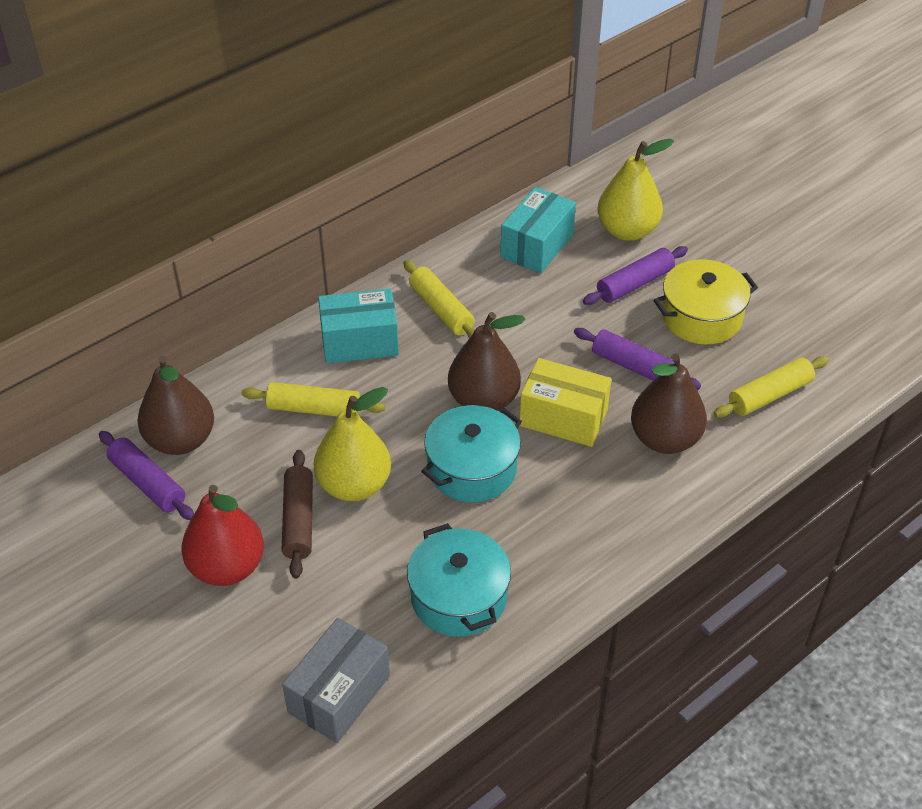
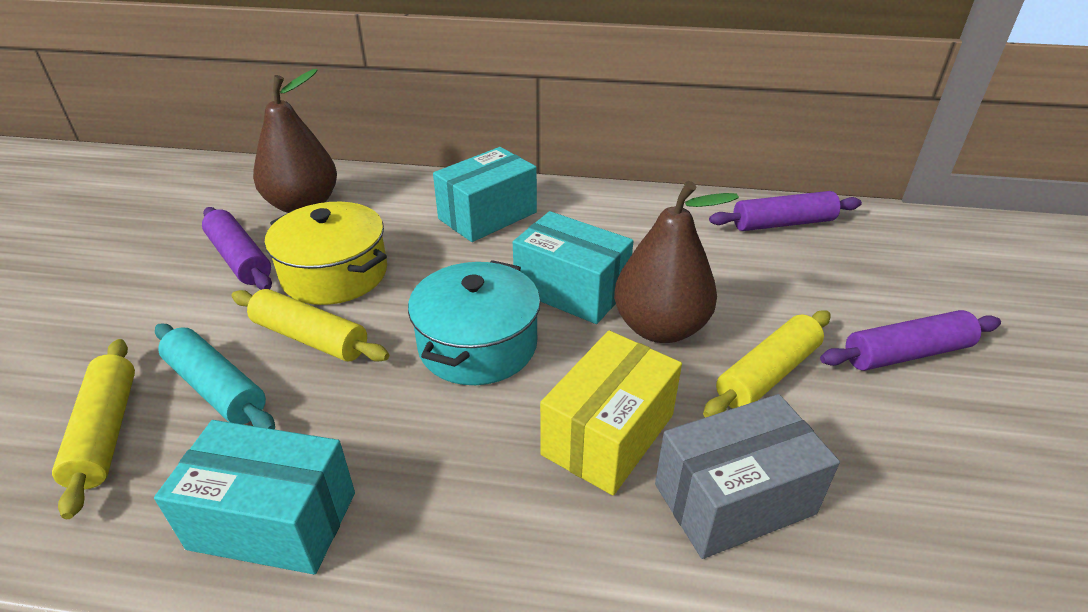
brown pear: [138,356,214,455] [448,312,526,411] [631,353,707,454] = 3 -> [253,69,337,213] [614,181,739,343] = 2
brown rolling pin: [281,450,313,579] = 1 -> none = 0
red pear: [181,485,264,586] = 1 -> none = 0
turquoise box: [318,289,399,363] [500,187,576,273] = 2 -> [154,420,355,574] [433,147,537,242] [513,211,633,324] = 3
turquoise pot: [407,523,511,637] [421,405,522,502] = 2 -> [408,260,540,385] = 1
turquoise rolling pin: none = 0 -> [155,324,275,429] = 1
yellow pear: [314,387,391,501] [597,139,674,241] = 2 -> none = 0

